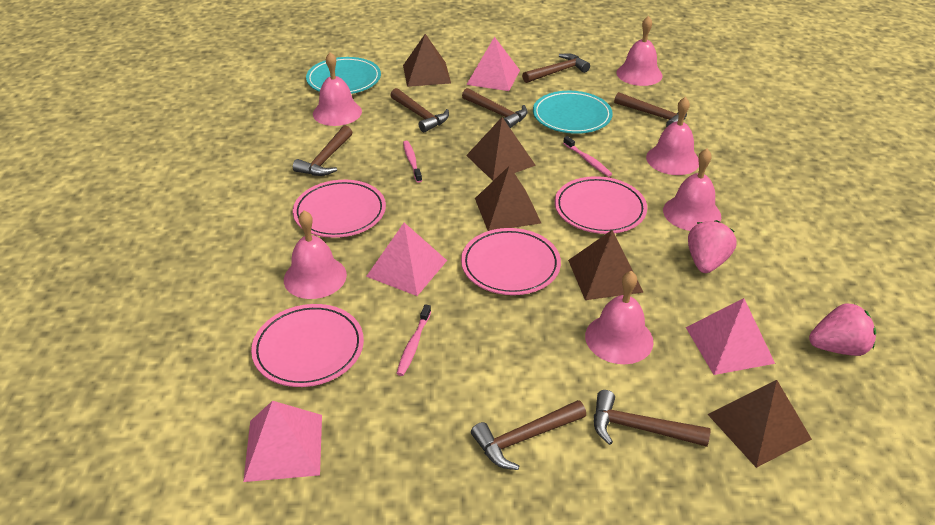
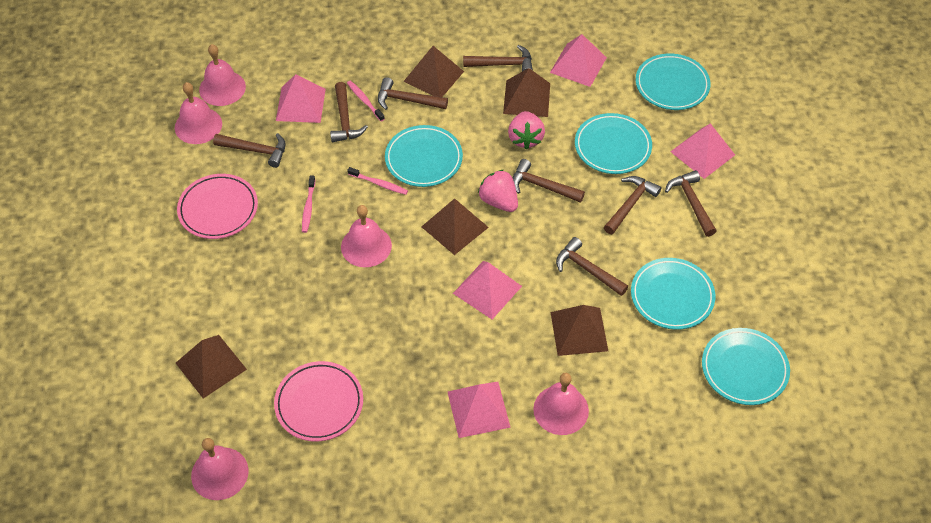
brown hammer: [293,126,352,176] [390,88,449,132] [462,88,528,128] [471,400,586,470] [522,53,590,83] [594,390,711,447] [614,92,687,127] = 7 -> [213,133,286,168] [330,82,368,142] [378,77,448,110] [463,45,533,71] [513,159,585,203] [556,237,628,296] [604,176,662,234] [665,170,717,237] = 8
pink bell: [284,210,347,299] [313,52,362,126] [585,271,653,364] [616,16,663,86] [646,97,699,175] [663,149,721,231] = 6 -> [175,82,222,144] [191,438,249,500] [199,44,246,106] [341,205,392,267] [533,373,589,435] = 5
pink plate: [251,304,364,387] [293,180,386,238] [461,228,561,295] [555,176,647,234] = 4 -> [177,174,258,239] [274,361,363,441] = 2
pink pyramid: [243,401,322,482] [366,223,447,296] [466,37,520,91] [686,298,775,375] = 4 -> [276,74,326,123] [448,382,511,438] [453,261,522,319] [550,34,607,87] [670,123,735,179] = 5
turquoise plate: [306,57,381,94] [533,91,613,134] = 2 -> [385,125,463,187] [575,113,652,174] [631,258,715,330] [635,53,711,110] [702,328,790,405] = 5

